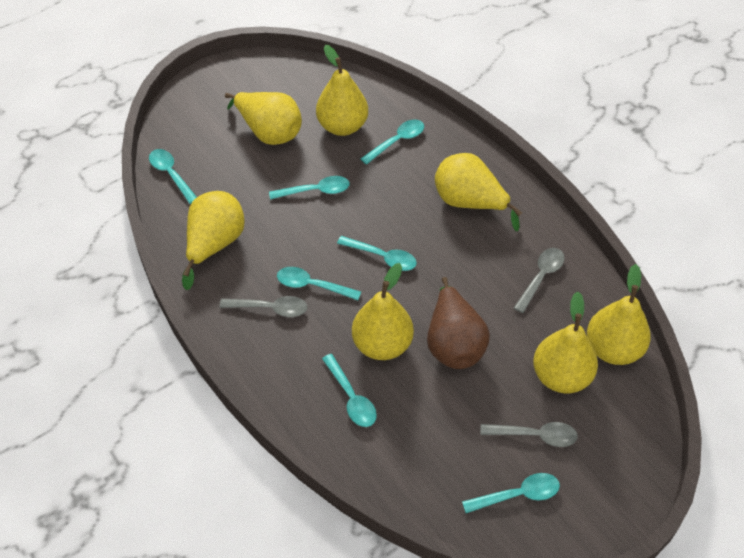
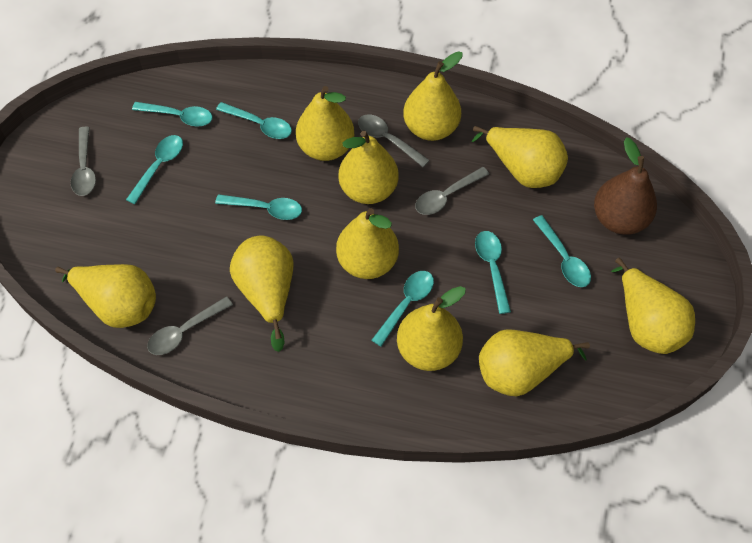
grey spoon: [220,296,307,317] [480,422,578,447] [514,248,565,313] = 3 -> [71,126,96,196] [147,296,233,355] [358,114,430,167] [415,167,489,215] = 4
yellow pear: [182,191,245,290] [225,92,302,145] [316,45,368,136] [352,263,414,360] [435,153,522,231] [533,292,598,393] [587,264,651,365] = 7 -> [55,264,156,328] [230,236,294,352] [296,86,354,161] [336,208,399,279] [338,131,399,204] [397,286,466,371] [403,51,463,141] [471,126,568,188] [479,329,590,396] [611,258,695,354] = 10

